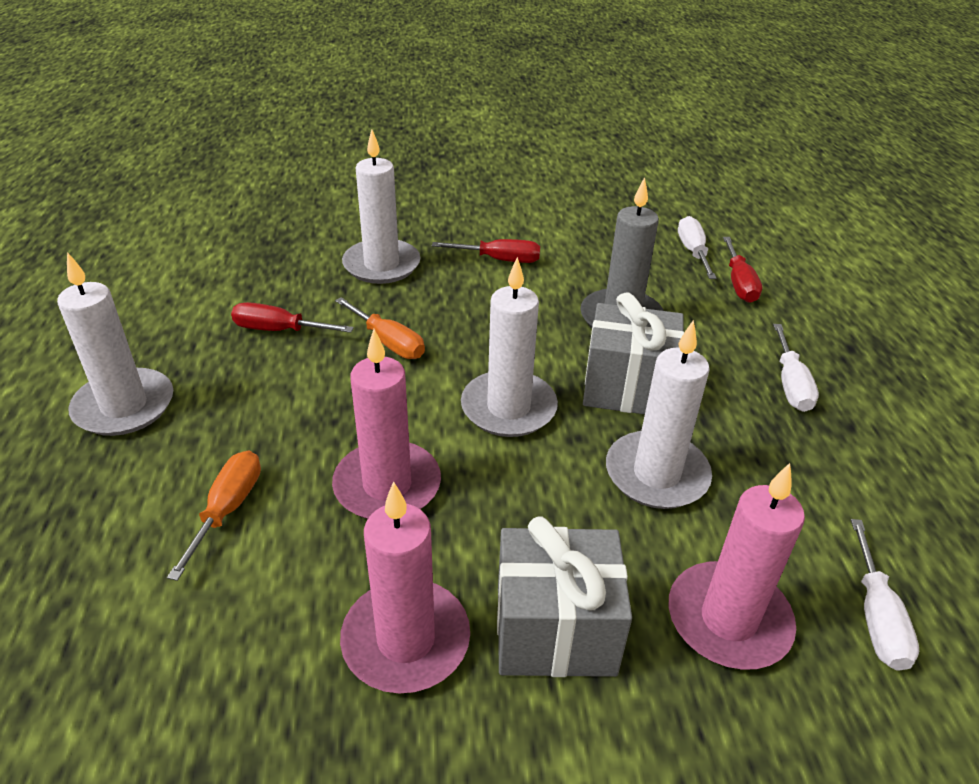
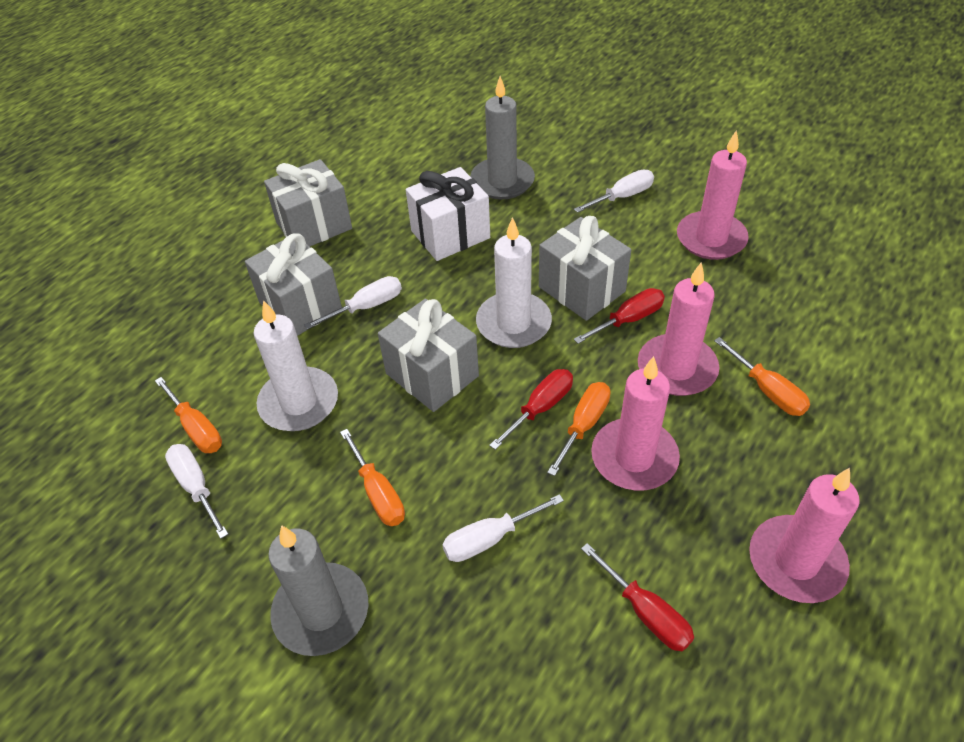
grey candle: [580,177,664,328] = 1 -> [268,525,369,656] [470,76,535,200] = 2
grey gift: [497,517,632,677] [583,292,684,415] = 2 -> [245,233,342,336] [264,159,352,247] [378,299,479,412] [539,216,631,321] = 4
orange screwdriver: [167,450,261,581] [335,297,425,359] = 2 -> [155,377,222,453] [340,429,405,526] [547,382,611,476] [714,337,810,416] = 4
pink candle: [332,329,441,519] [340,482,470,694] [669,463,805,670] = 3 -> [591,356,680,491] [638,263,720,396] [677,130,749,260] [749,468,859,603] = 4
white candle: [57,252,173,436] [342,130,420,284] [461,257,558,437] [606,320,712,509] = 4 -> [254,300,338,431] [476,217,552,348] = 2
white gift: none = 0 -> [406,167,490,261] = 1
white screwdriver: [678,216,717,279] [773,324,819,412] [851,519,919,671] = 3 -> [165,444,228,539] [304,276,402,330] [442,494,564,562] [574,170,654,213] = 4

